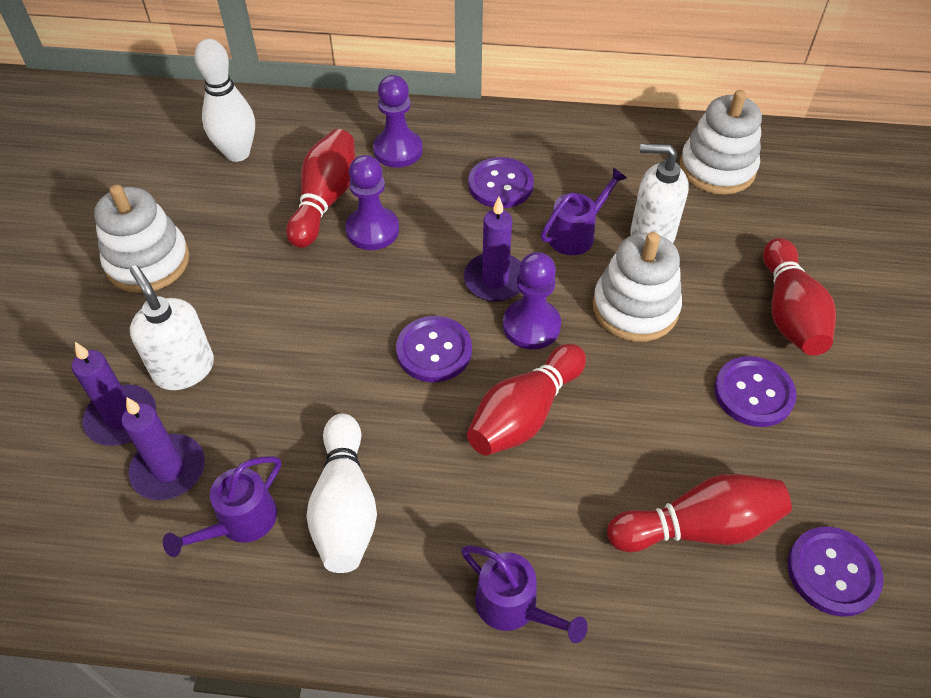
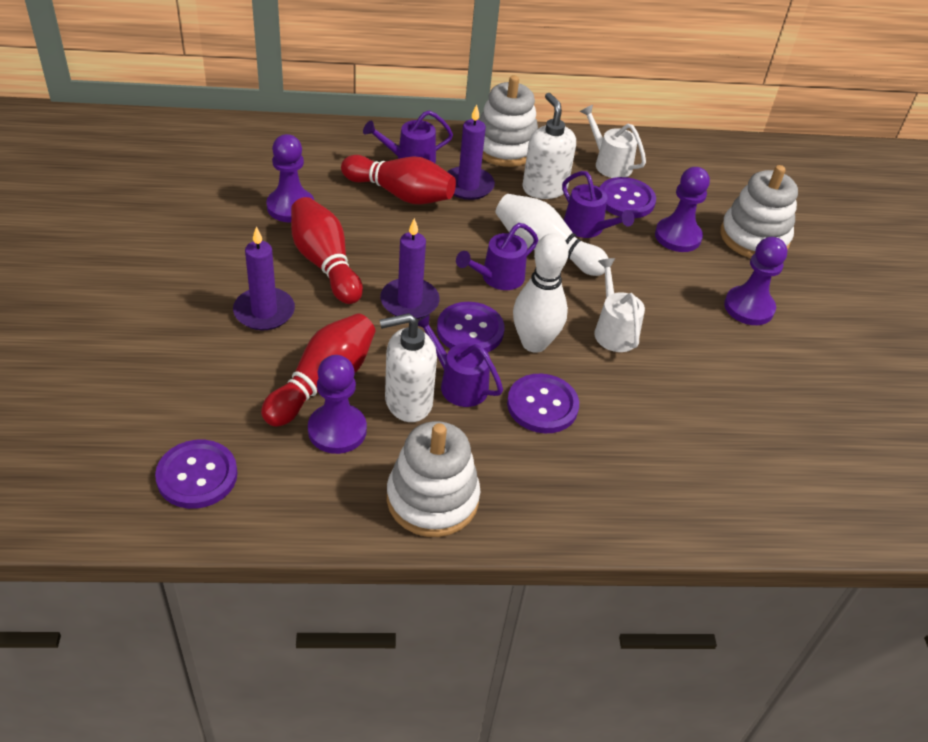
purple pawn: [345,155,399,250] [373,75,423,168] [503,252,561,349] = 3 -> [266,134,314,223] [308,355,367,454] [655,167,710,252] [724,237,787,325] = 4
purple watering can: [163,456,281,557] [461,546,588,643] [541,167,627,255] = 3 -> [363,110,453,163] [418,314,503,407] [456,223,538,290] [562,171,634,238] = 4
red bowling pin: [286,129,355,248] [467,344,586,456] [607,474,792,552] [763,238,836,356] = 4 -> [261,313,376,427] [291,197,363,304] [341,155,456,204] = 3
white watering can: none = 0 -> [580,105,646,178] [594,258,645,352] = 2

